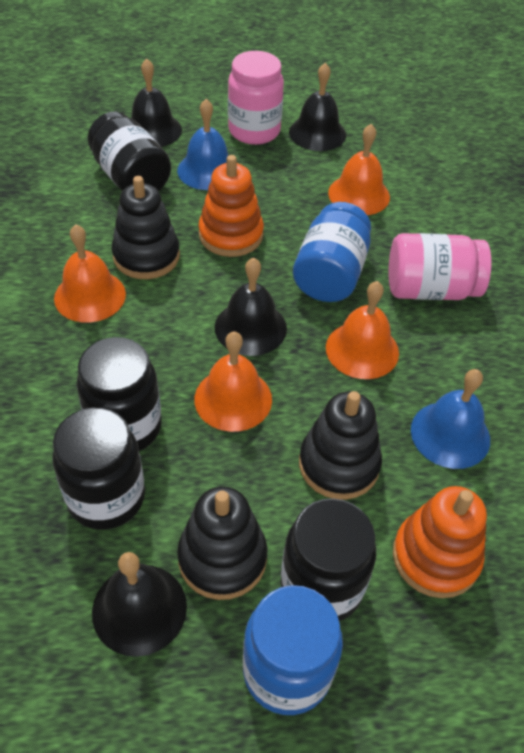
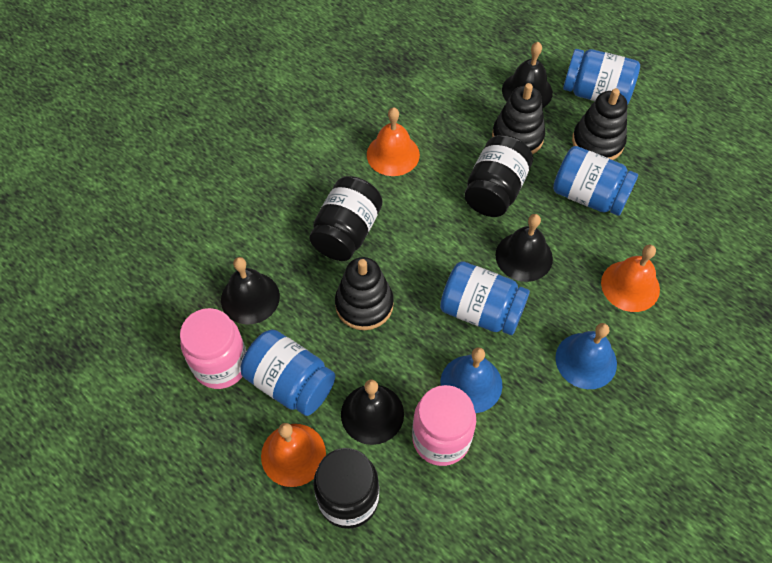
black jar: [52,408,145,530] [77,337,162,451] [88,112,171,191] [281,498,376,621] = 4 -> [309,176,383,261] [313,448,379,529] [464,135,533,217] = 3
blue jar: [243,585,343,715] [293,202,371,302] = 2 -> [241,329,335,416] [440,261,530,335] [553,146,638,216] [563,49,640,105] = 4
orange bell: [54,224,126,323] [194,332,272,432] [326,281,399,379] [328,124,390,215] = 4 -> [261,423,326,487] [367,107,420,176] [601,245,660,312] = 3
orange stacking toy: [198,155,264,257] [393,486,487,598] = 2 -> none = 0

